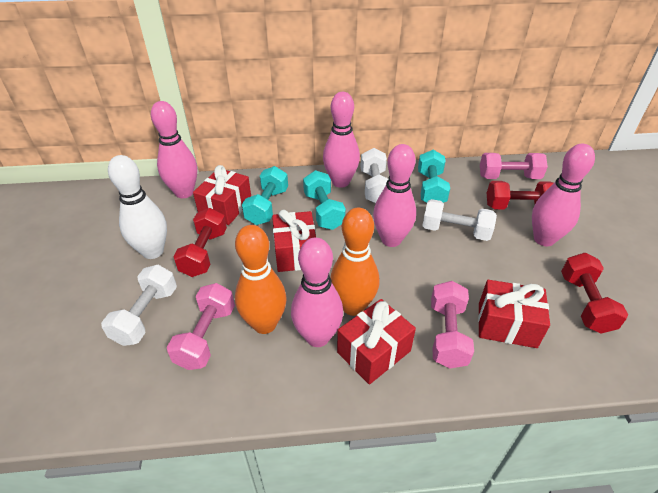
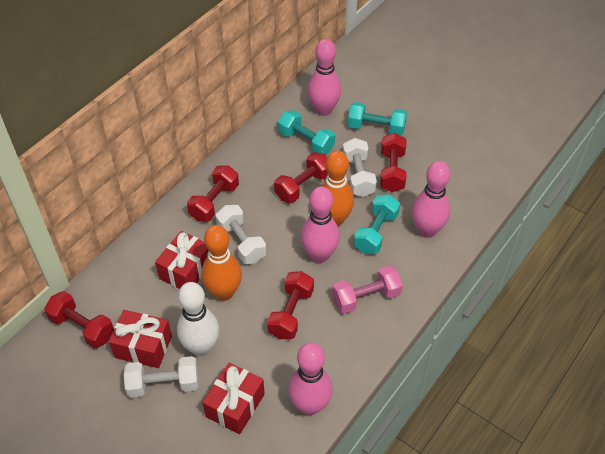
pink bowling pin: [151,101,197,198] [291,238,343,347] [323,92,360,188] [373,144,416,247] [532,144,595,246] = 5 -> [288,343,333,415] [301,186,340,263] [308,39,341,116] [412,161,450,238] = 4
pink dumbbell: [167,283,235,370] [431,281,474,369] [480,153,548,179] = 3 -> [332,266,402,314] = 1
red dumbbell: [173,208,227,277] [487,181,554,210] [561,253,628,334] = 3 -> [44,291,114,349] [187,165,239,222] [267,271,314,339] [274,152,328,203] [380,133,406,192] = 5
red gift: [193,165,251,225] [272,210,316,272] [337,299,416,384] [478,280,550,348] = 4 -> [109,310,172,368] [155,231,208,289] [202,362,265,434] = 3

